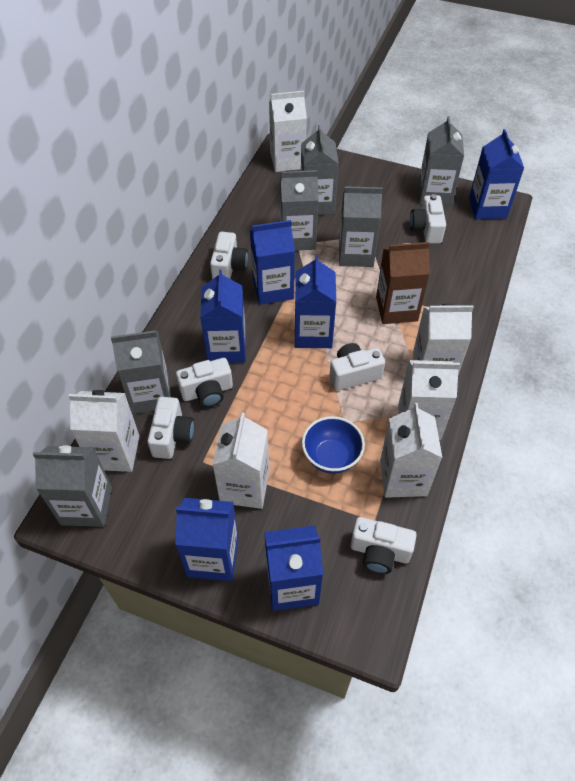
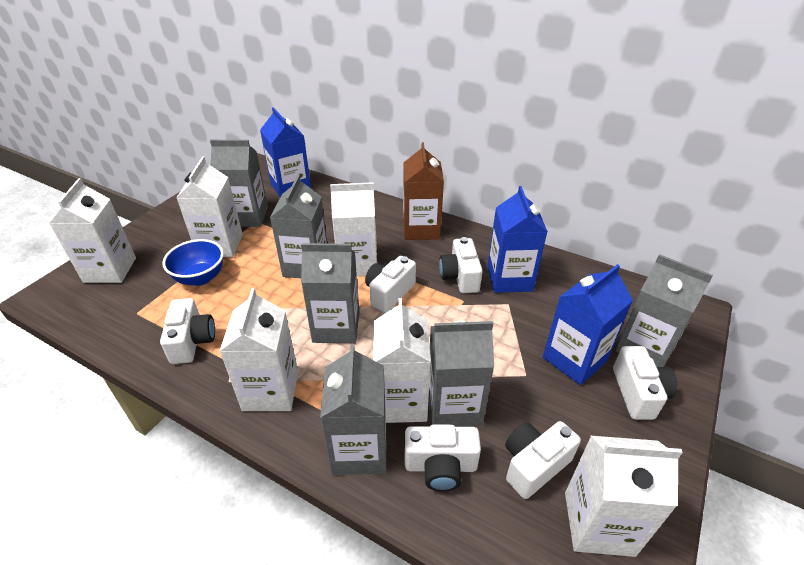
blue carton: [175,498,239,581] [200,270,246,363] [250,220,295,305] [264,525,323,611] [295,255,336,348] [469,129,524,219] = 6 -> [260,107,311,197] [487,186,548,293] [543,264,633,385] = 3

